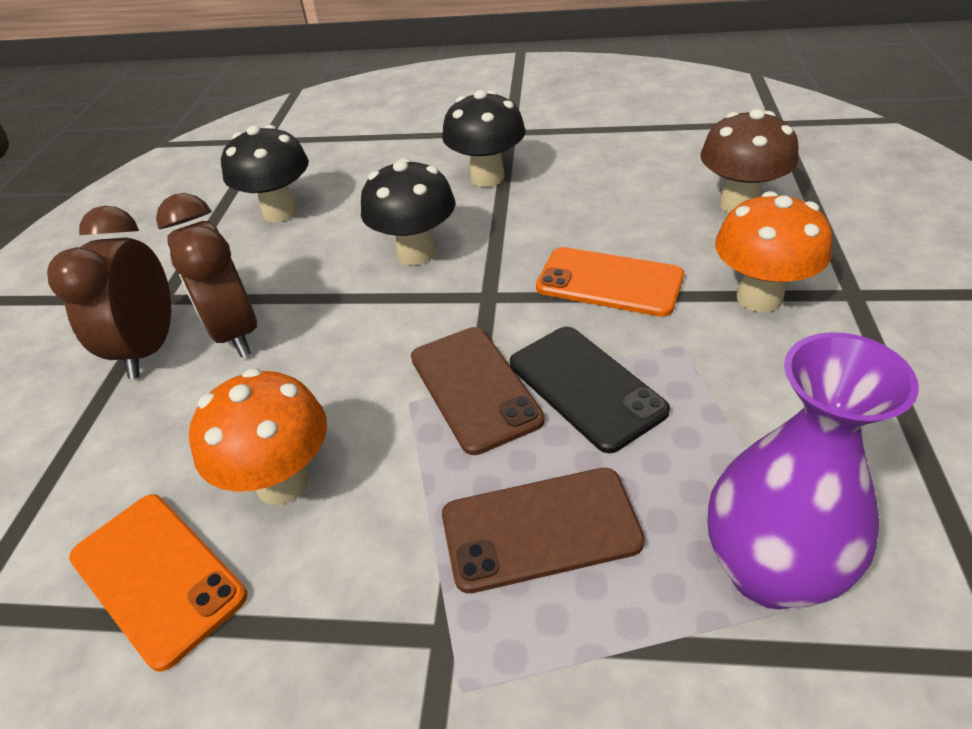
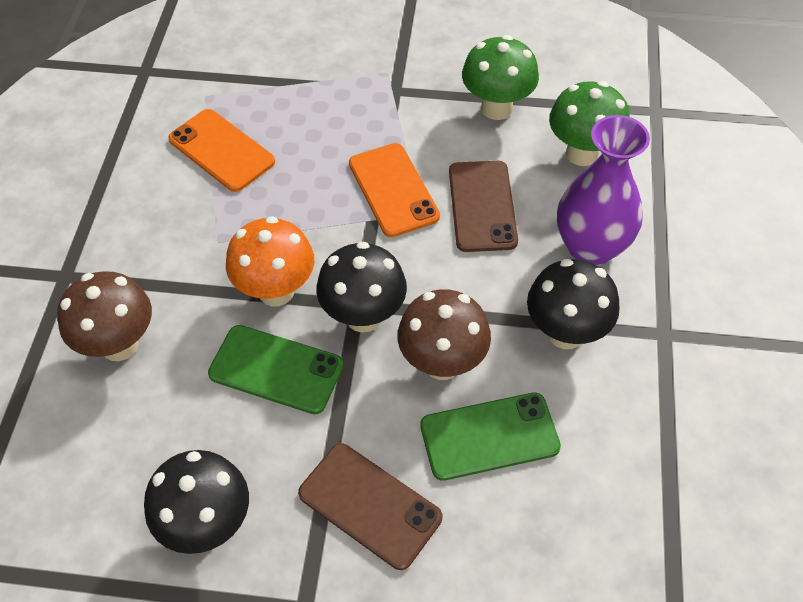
black phone: [510,327,670,453] = 1 -> none = 0
brown clock: [47,205,171,379] [156,193,257,357] = 2 -> none = 0
brown mushroom: [700,109,799,213] = 1 -> [57,271,152,361] [397,289,491,380] = 2
green mushroom: none = 0 -> [462,35,539,120] [549,81,629,166] = 2
green phone: none = 0 -> [208,325,343,414] [420,392,561,481] = 2
orange mushroom: [189,368,327,505] [715,191,832,312] = 2 -> [226,216,314,306] = 1

